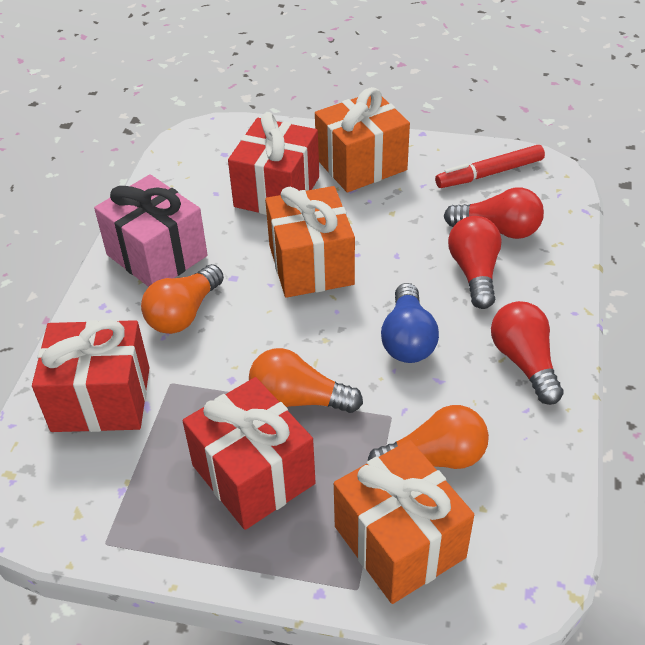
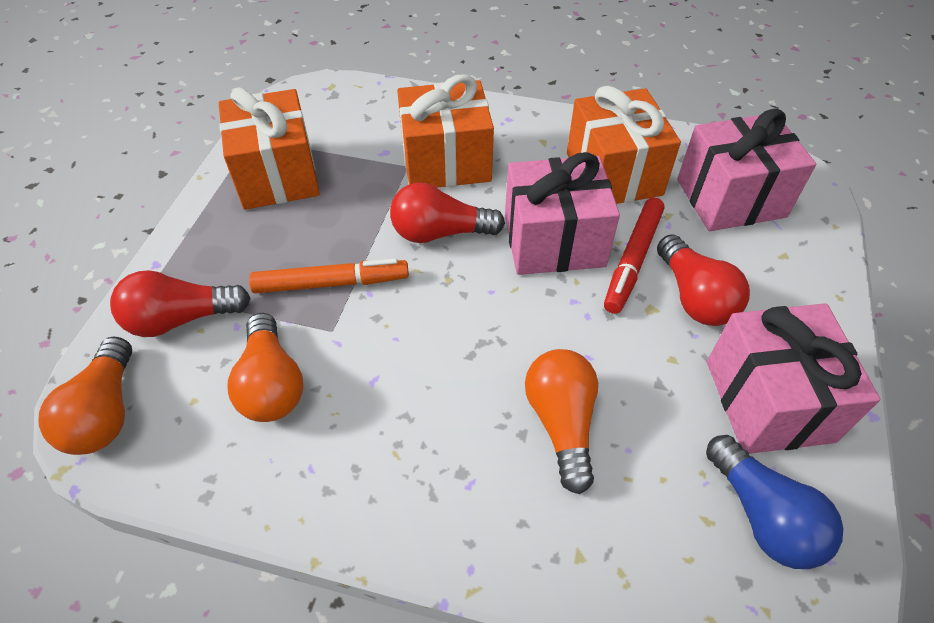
orange marker: none = 0 -> [249,258,409,293] = 1
pink gift: [94,175,208,287] = 1 -> [505,152,620,275] [677,109,816,231] [707,303,880,454] = 3
red gift: [32,319,149,432] [183,377,316,530] [228,112,319,215] = 3 -> none = 0

